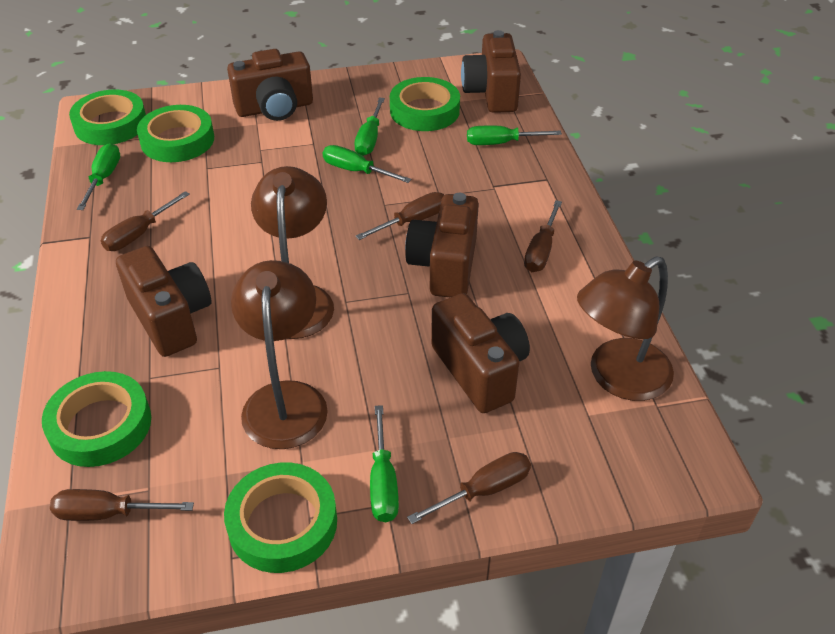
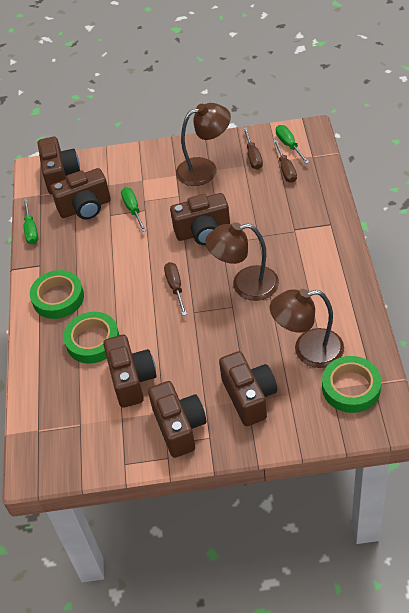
brown camera: [116,246,211,357] [227,49,313,121] [405,193,479,297] [431,293,530,413] [461,30,521,113] = 5 -> [38,137,80,194] [50,168,111,220] [103,335,157,408] [148,381,207,458] [170,193,230,245] [219,351,277,426] = 6
brown screwdriver: [50,489,194,521] [101,191,190,251] [355,192,444,240] [407,452,531,524] [524,200,562,272] = 5 -> [164,262,187,316] [243,127,263,170] [273,140,297,183] = 3
green screwdriver: [77,143,120,210] [323,145,411,183] [354,97,385,156] [370,405,399,522] [467,125,562,145] = 5 -> [23,198,38,245] [121,188,146,232] [276,125,309,164] = 3
green tape: [42,371,151,467] [69,89,146,145] [137,105,214,162] [224,463,337,573] [390,77,460,131] = 5 -> [30,270,84,319] [64,312,119,364] [322,356,381,413] = 3

